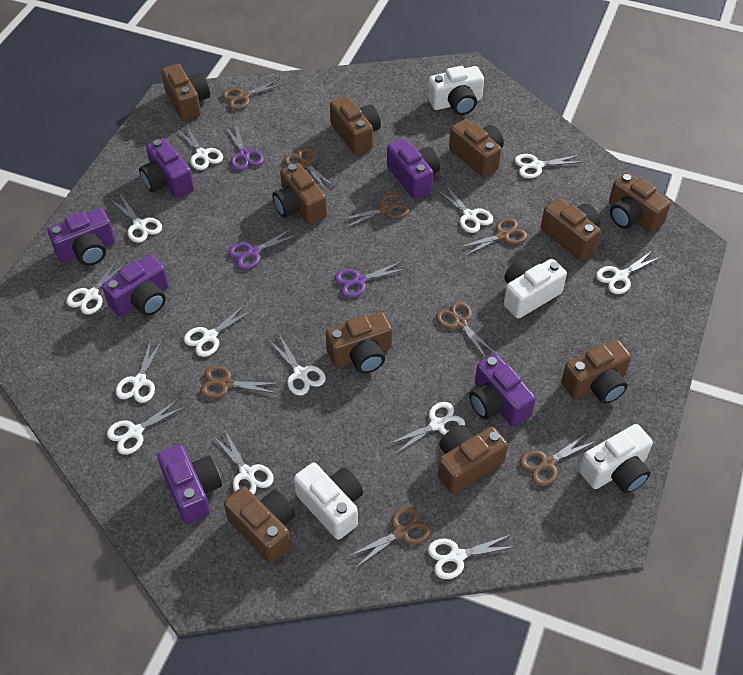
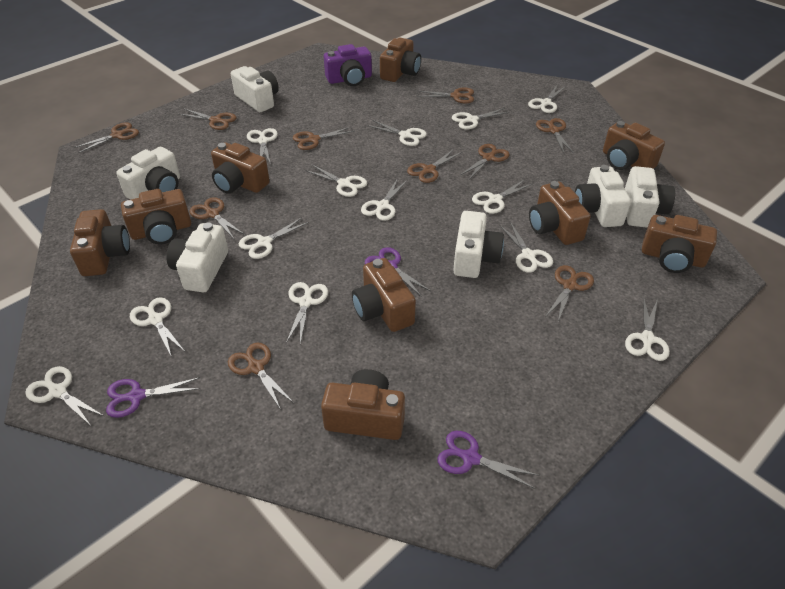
brown camera: [161,64,210,121] [224,486,295,563] [272,163,327,225] [326,312,392,373] [330,96,381,155] [438,425,508,494] [449,119,504,177] [541,198,601,260] [561,340,631,404] [609,172,671,233] = 10 -> [70,209,130,276] [121,189,191,244] [211,142,270,194] [321,369,405,440] [352,258,416,332] [380,38,421,82] [529,181,591,245] [603,121,665,170] [642,215,717,273] = 9
brown scissors: [200,366,281,399] [222,79,284,110] [284,147,337,192] [340,193,409,229] [349,506,431,568] [436,301,496,358] [458,218,527,256] [519,432,597,487] = 8 -> [74,122,139,153] [178,108,237,130] [189,197,245,239] [228,342,294,410] [293,127,355,150] [407,149,462,183] [417,87,474,104] [460,144,510,179] [536,118,574,153] [545,265,594,321] = 10
purple camera: [48,208,115,266] [102,255,169,317] [139,138,194,198] [157,444,222,524] [387,138,440,199] [469,354,536,427] = 6 -> [324,44,372,86] = 1
white camera: [294,463,363,540] [428,66,484,115] [504,259,567,319] [579,424,653,493] = 4 -> [116,147,180,200] [166,222,228,292] [231,66,279,112] [453,211,504,278] [575,165,631,227] [625,166,675,228] = 6

